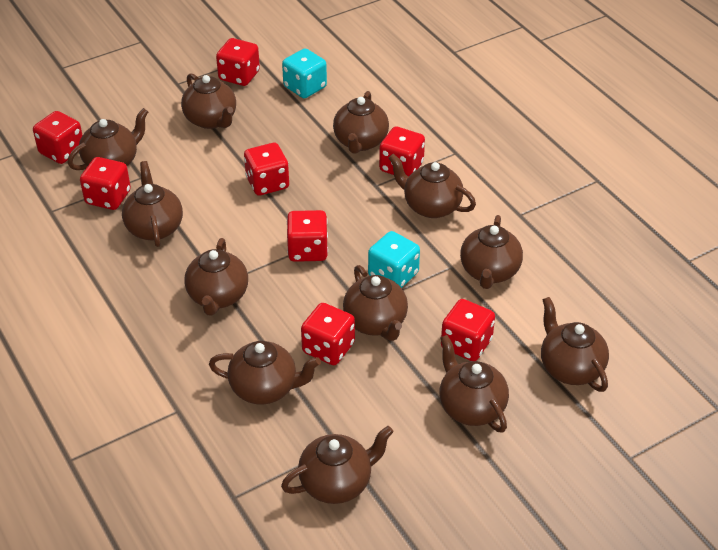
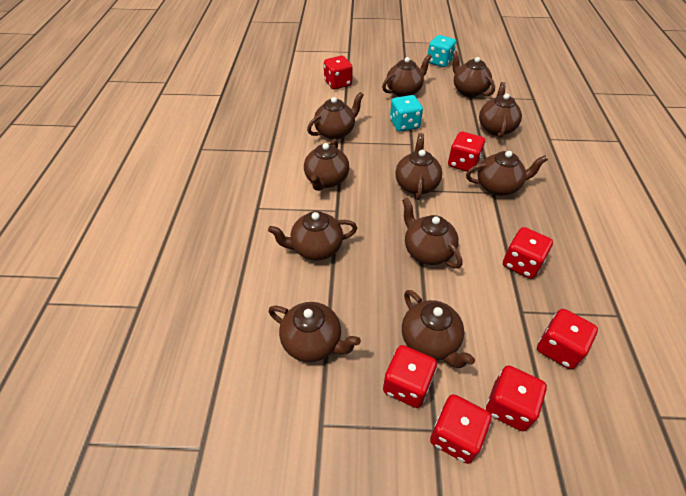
brown teapot: [68,108,148,170] [122,161,183,247] [181,73,236,129] [184,238,248,315] [209,341,321,405] [281,426,393,504] [333,91,389,154] [343,265,408,341] [389,154,476,218] [439,335,509,433] [460,215,523,289] [541,297,609,392] = 12 -> [268,211,357,261] [269,302,361,362] [304,139,349,191] [307,92,364,140] [382,54,432,97] [395,133,442,200] [402,198,462,269] [402,290,475,368] [452,50,495,97] [466,151,548,196] [479,82,522,138] = 11
red dice: [33,111,82,164] [80,157,131,210] [216,38,260,86] [244,143,289,196] [287,210,328,262] [301,303,355,365] [379,127,425,177] [441,299,495,361] = 8 -> [324,56,353,89] [383,345,437,408] [430,394,491,464] [448,131,485,172] [486,365,547,431] [503,227,553,279] [537,309,598,369] = 7

